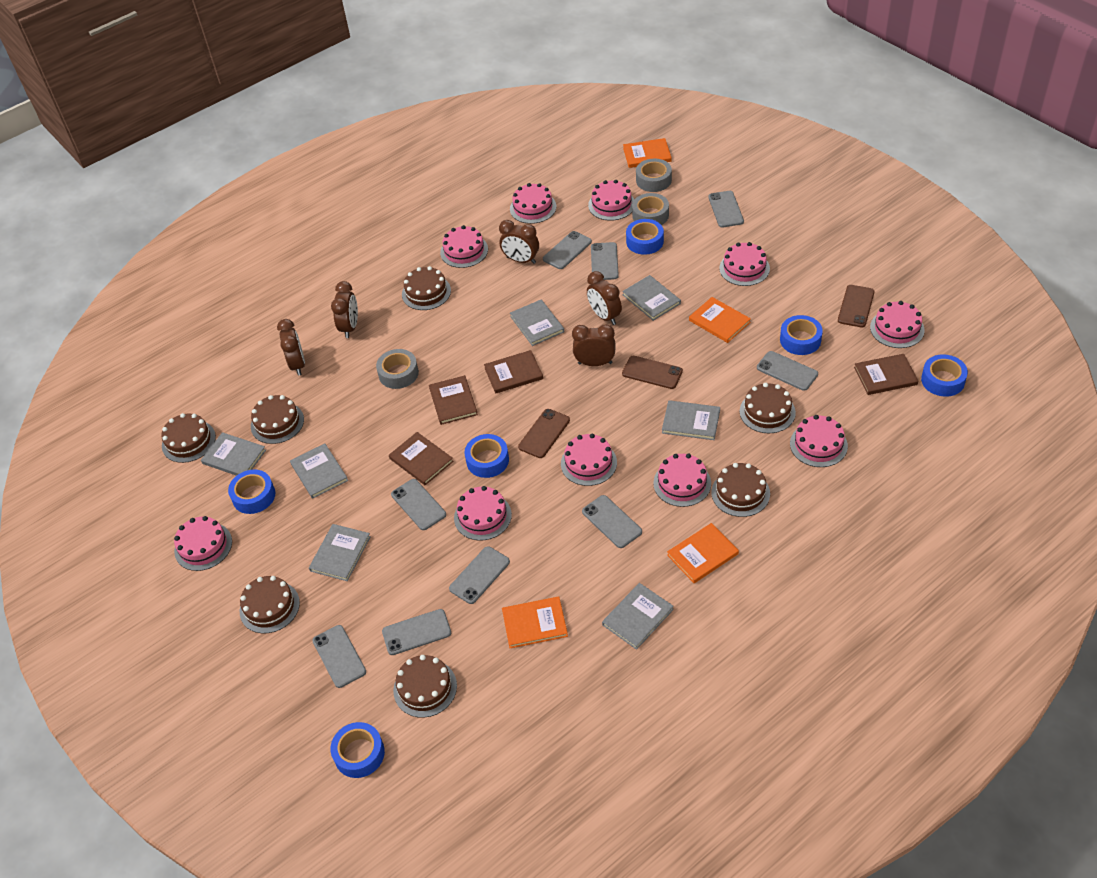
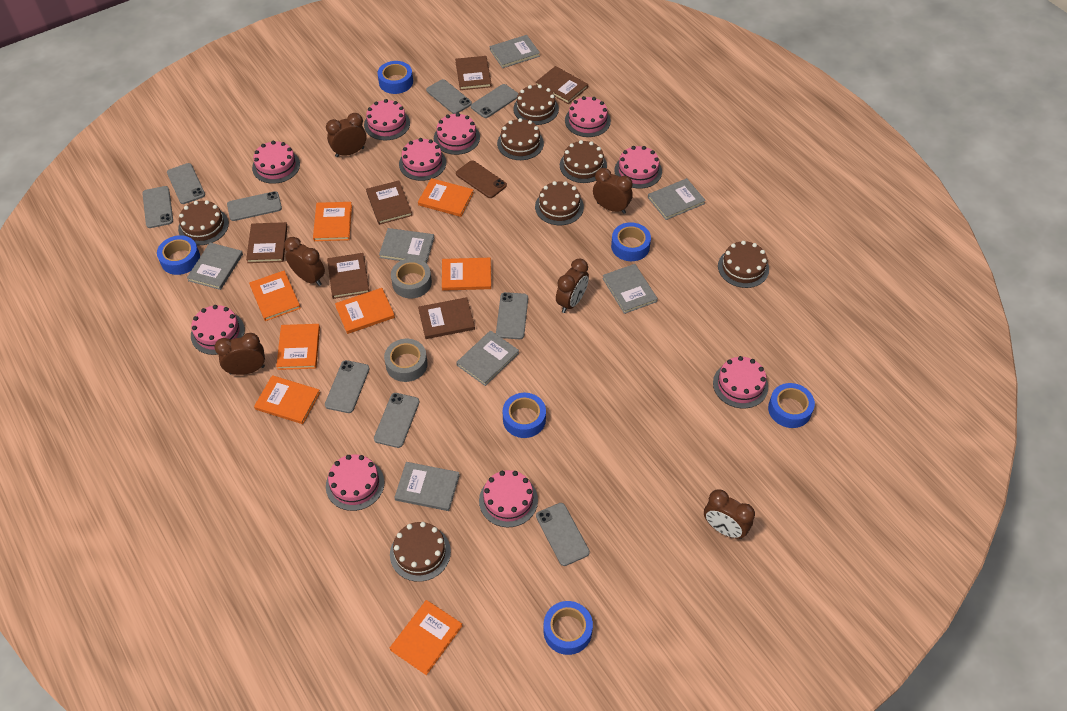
brown book: [389,432,454,485] [429,375,478,425] [484,350,543,394] [854,354,919,395] = 4 -> [246,222,288,263] [327,253,369,299] [366,180,412,225] [418,297,475,339] [455,56,492,90] [536,66,588,104] = 6
brown clock: [277,319,305,376] [331,281,358,338] [499,220,539,264] [572,324,616,366] [587,271,622,325] = 5 -> [214,333,265,375] [284,237,325,286] [326,113,366,157] [556,259,589,313] [593,168,633,214] [704,489,755,539] = 6
brown phone: [518,409,570,458] [622,356,683,389] [838,285,875,327] = 3 -> [456,161,507,198] = 1
grey tape: [376,349,419,389] [632,193,669,225] [636,159,672,192] = 3 -> [384,339,428,382] [391,258,432,298] = 2
orange book: [502,596,568,648] [623,138,672,168] [667,523,739,583] [689,297,751,343] = 4 -> [249,271,301,321] [254,375,320,424] [276,324,320,370] [313,202,352,241] [335,288,395,334] [390,600,462,675] [418,178,474,217] [442,258,491,291] = 8

